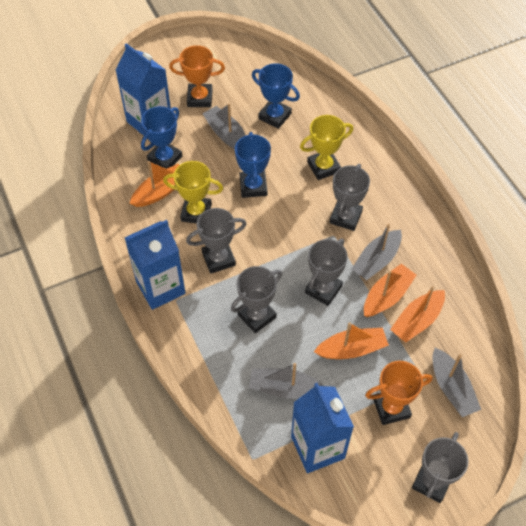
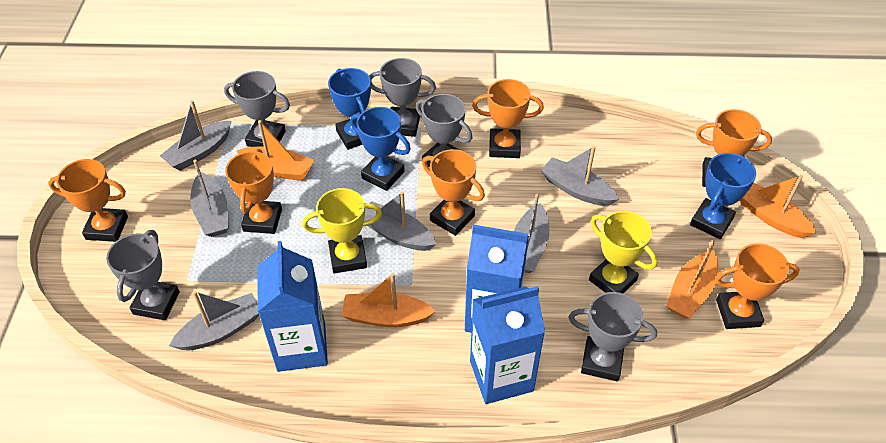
grey boat: [202,103,246,149] [249,363,324,399] [351,223,402,280] [433,348,481,417] = 4 -> [160,100,231,171] [169,291,259,350] [190,160,229,237] [364,191,436,251] [514,194,550,273] [541,146,619,206] = 6
orange trophy: [169,45,225,107] [365,361,433,425] = 2 -> [48,159,128,242] [225,149,282,234] [422,149,485,236] [472,79,544,158] [696,109,772,187] [715,243,800,329] = 6

